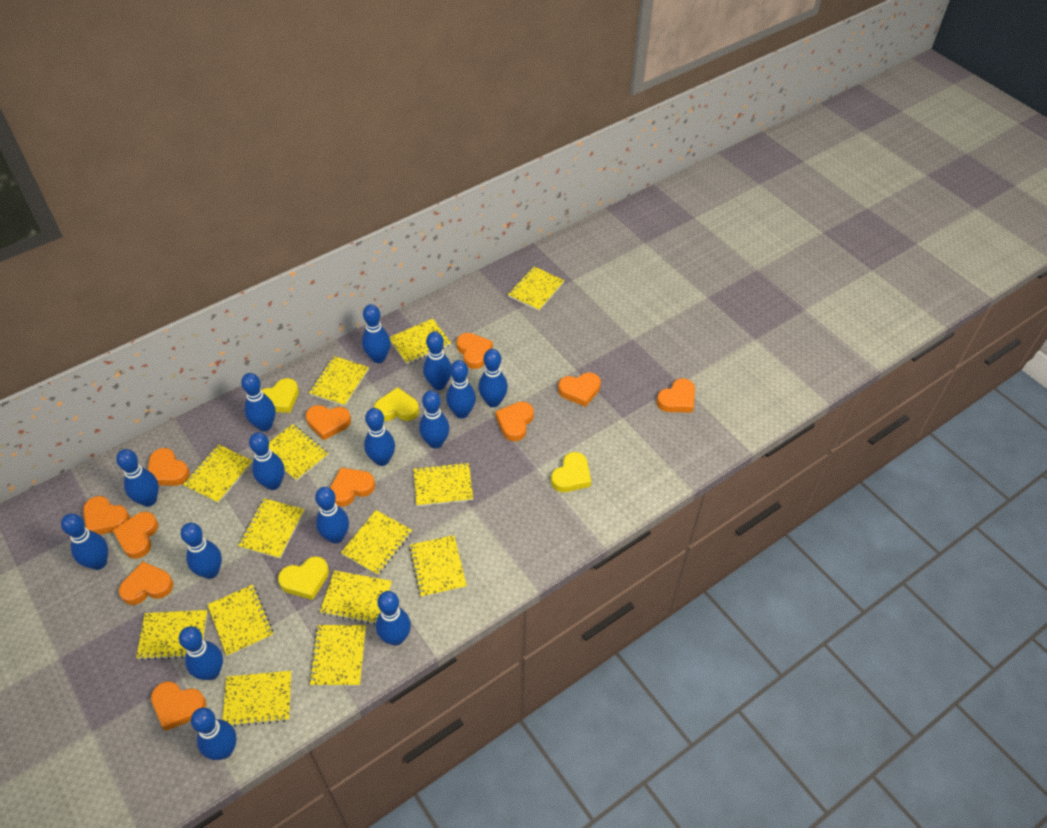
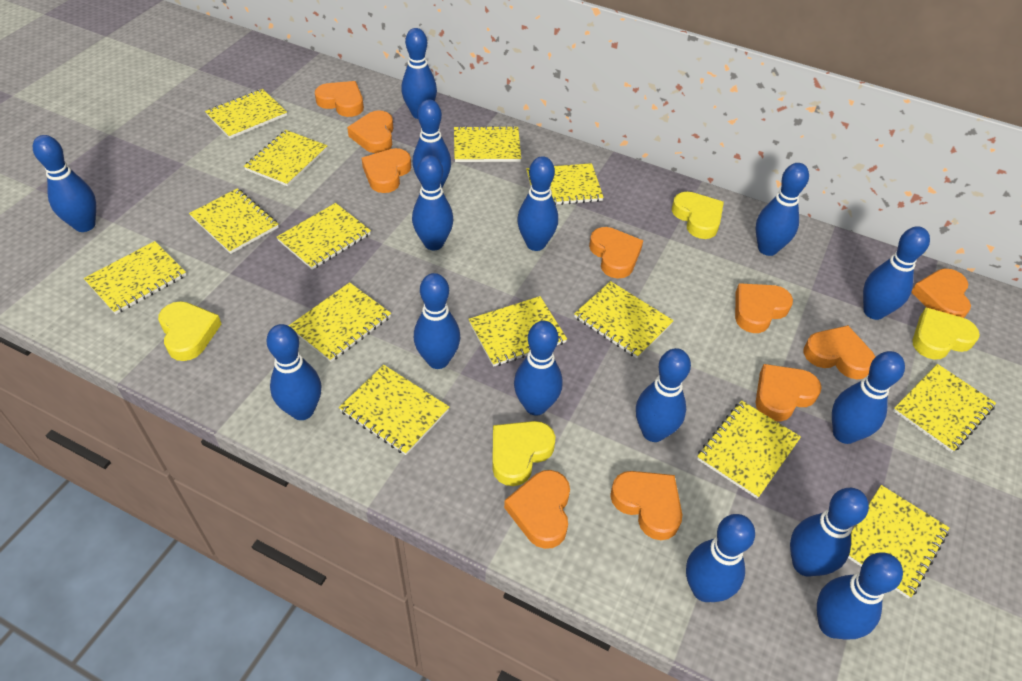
orange heart: [83,496,130,535] [112,512,158,559] [119,562,173,605] [148,448,190,486] [151,681,206,731] [306,405,351,440] [330,468,375,507] [456,333,493,369] [495,402,534,441] [558,372,601,407] [656,378,695,413] = 11 -> [315,81,364,117] [347,110,393,153] [362,148,411,193] [504,470,570,549] [589,227,643,279] [610,471,682,540] [735,283,793,333] [756,364,822,422] [804,325,875,380] [911,269,971,318] = 10

